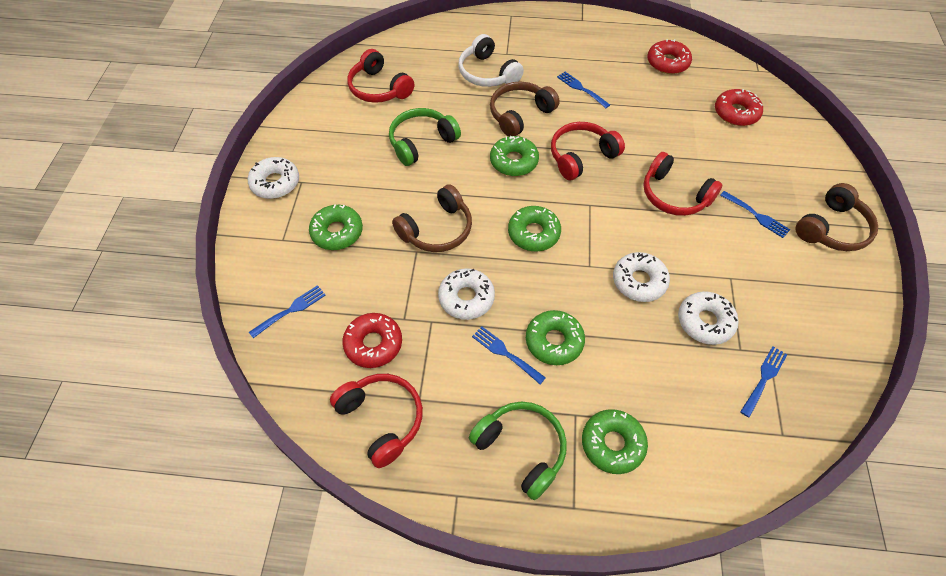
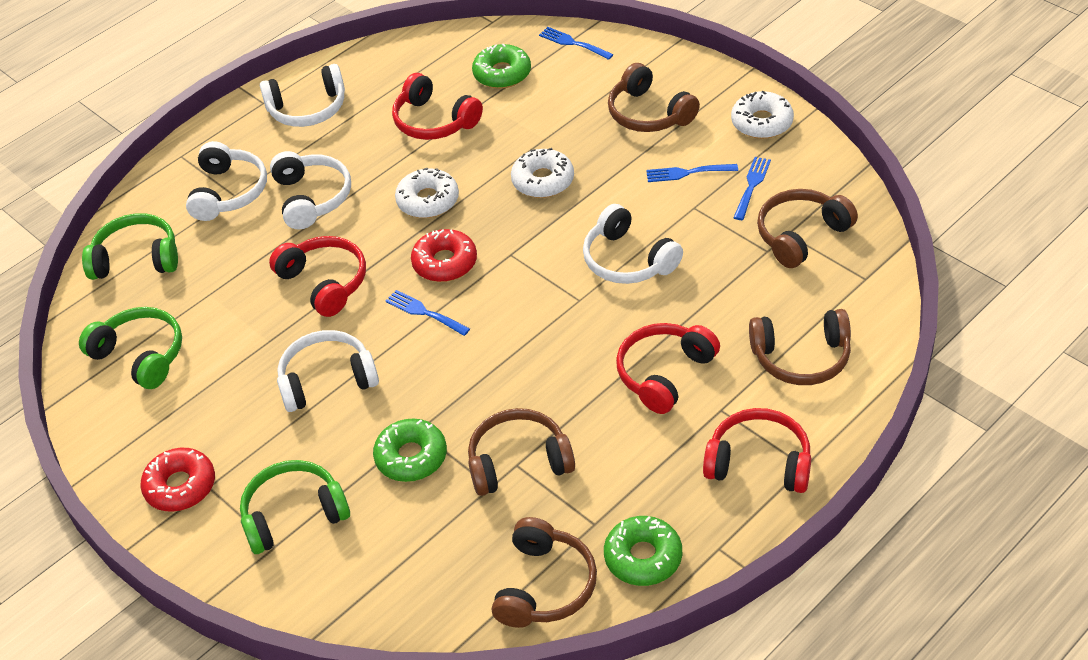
blue fork: [249,285,326,338] [472,327,546,384] [557,72,610,108] [720,191,790,238] [740,347,787,418] = 5 -> [386,290,470,336] [539,27,614,60] [646,164,738,182] [733,157,771,220] = 4
brown headphones: [392,184,472,252] [490,82,560,137] [795,183,878,251] = 3 -> [468,408,575,496] [492,517,597,628] [608,63,700,132] [749,309,851,385] [757,189,858,268] = 5
green donut: [309,204,363,250] [490,136,539,176] [508,206,561,251] [526,310,585,365] [582,409,648,474] = 5 -> [373,418,447,482] [472,44,531,89] [604,516,682,586] = 3
green headphones: [389,108,461,166] [469,402,567,500] = 2 -> [79,307,182,389] [82,213,178,280] [240,460,350,554] = 3
red donut: [342,313,402,368] [647,39,692,74] [715,89,763,126] = 3 -> [140,448,215,512] [411,229,477,282] = 2
white donut: [248,157,299,199] [438,268,495,320] [613,252,670,302] [678,291,739,345] = 4 -> [395,168,459,218] [511,148,574,198] [731,91,794,139] = 3
white headphones: [458,34,524,87] = 1 -> [186,141,267,221] [260,64,345,127] [270,151,351,229] [277,330,379,412] [583,204,683,284] = 5

